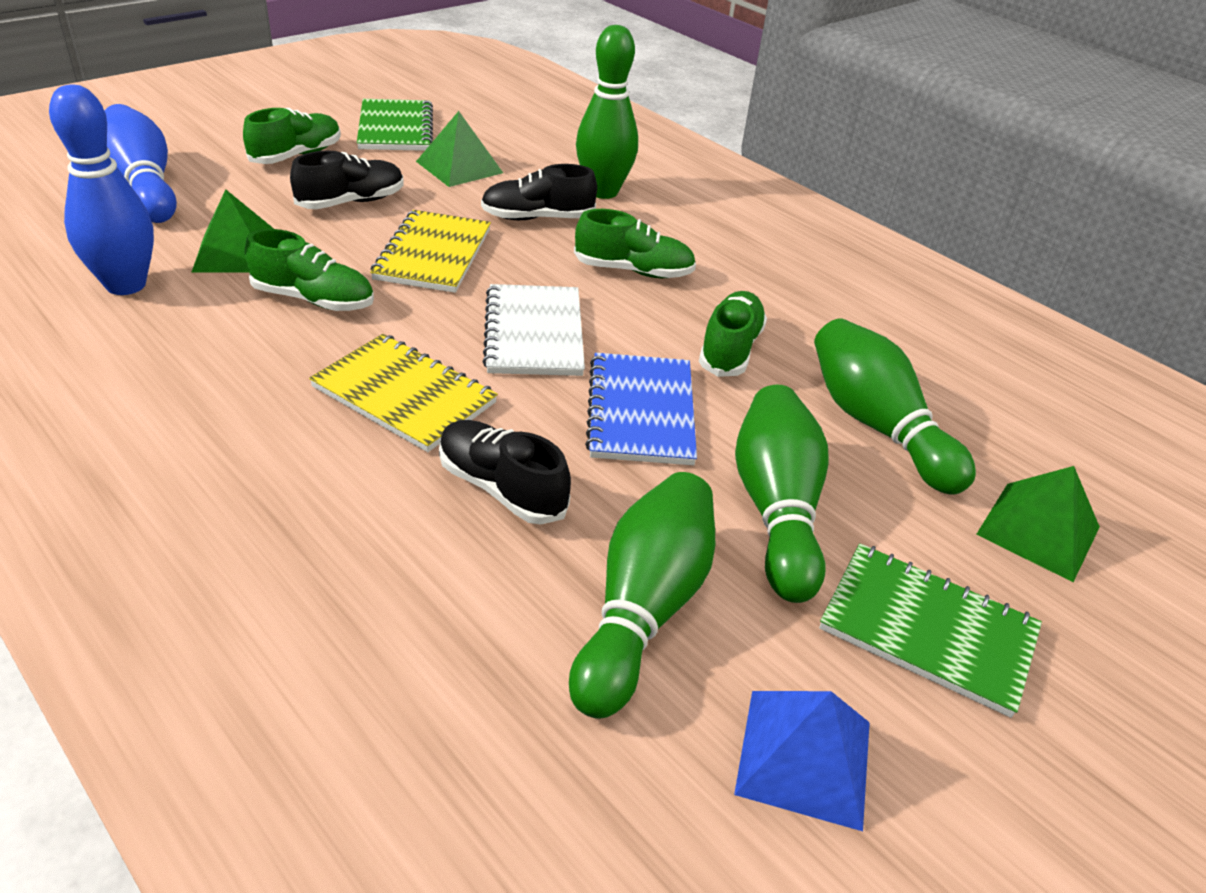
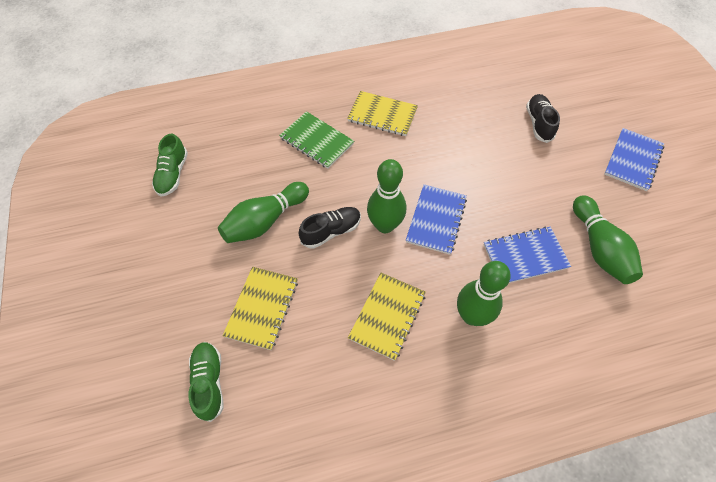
black shoe: [290,150,404,209] [439,420,571,524] [481,164,597,220] = 3 -> [298,207,361,249] [526,94,560,143] = 2
blue bowling pin: [49,85,154,295] [105,104,177,223] = 2 -> none = 0
blue notebook: [585,353,697,465] = 1 -> [406,184,467,255] [484,227,571,283] [604,128,665,191] = 3
blue pyramid: [734,691,870,831] = 1 -> none = 0
green notebook: [357,99,433,151] [819,543,1042,718] = 2 -> [279,111,354,169] = 1
green pyramid: [191,189,274,273] [416,111,503,187] [976,466,1100,582] = 3 -> none = 0
green shoe: [243,108,341,164] [245,229,374,311] [574,209,696,278] [699,291,767,377] = 4 -> [152,134,188,197] [188,342,224,422] = 2
white notebook: [482,284,585,376] = 1 -> none = 0
yellow notebook: [309,334,498,452] [370,210,491,293] = 2 -> [223,267,298,350] [347,91,418,136] [348,273,426,361] = 3

